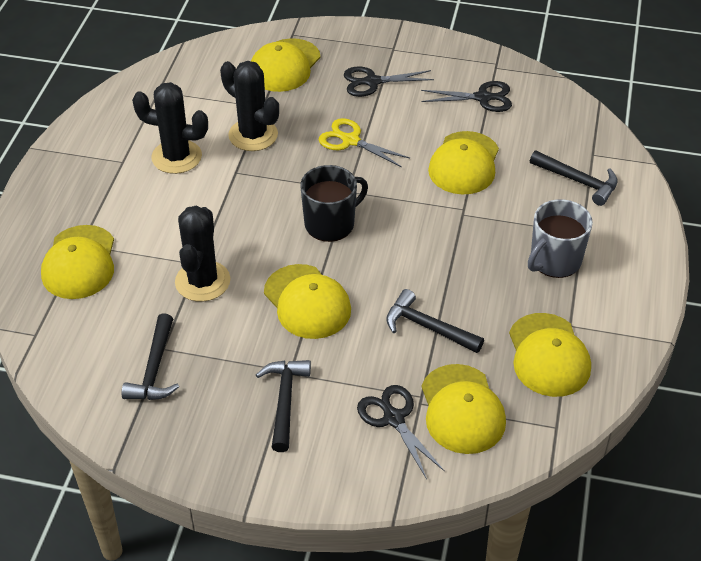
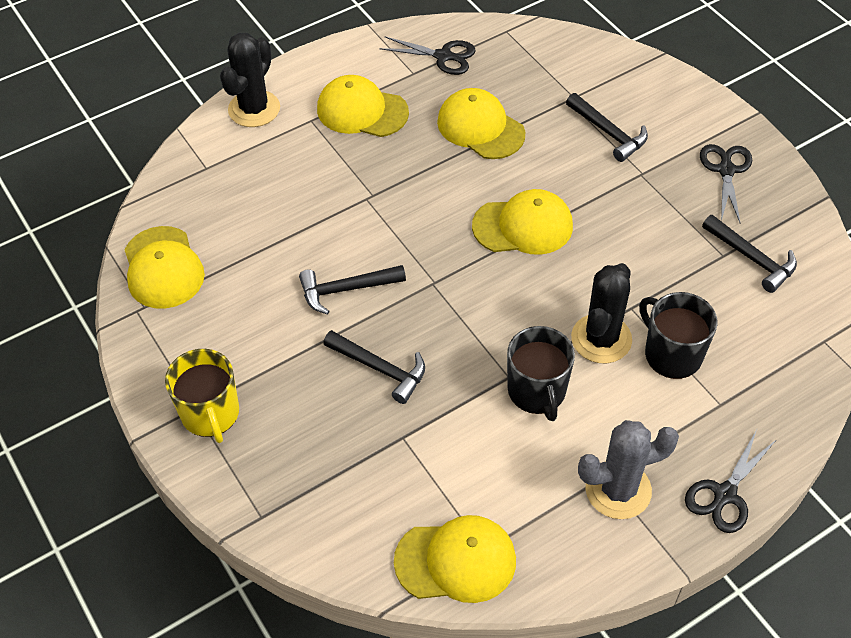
black cactus: [132,82,208,174] [175,206,230,302] [220,61,279,151] = 3 -> [220,33,280,127] [571,263,632,363] = 2
black mug: [300,165,368,242] = 1 -> [507,326,575,421] [639,292,718,379] = 2
grey cactus: none = 0 -> [578,420,679,519] = 1
grey mug: [528,199,593,278] = 1 -> none = 0
yellow cap: [41,225,114,299] [251,38,321,92] [264,264,351,339] [421,364,506,454] [428,131,499,194] [509,313,591,397] = 6 -> [125,226,205,309] [317,75,409,137] [394,515,516,603] [437,88,525,159] [472,189,573,255] = 5
yellow mug: none = 0 -> [165,349,239,443] = 1
yellow scissors: [318,118,410,167] = 1 -> none = 0

